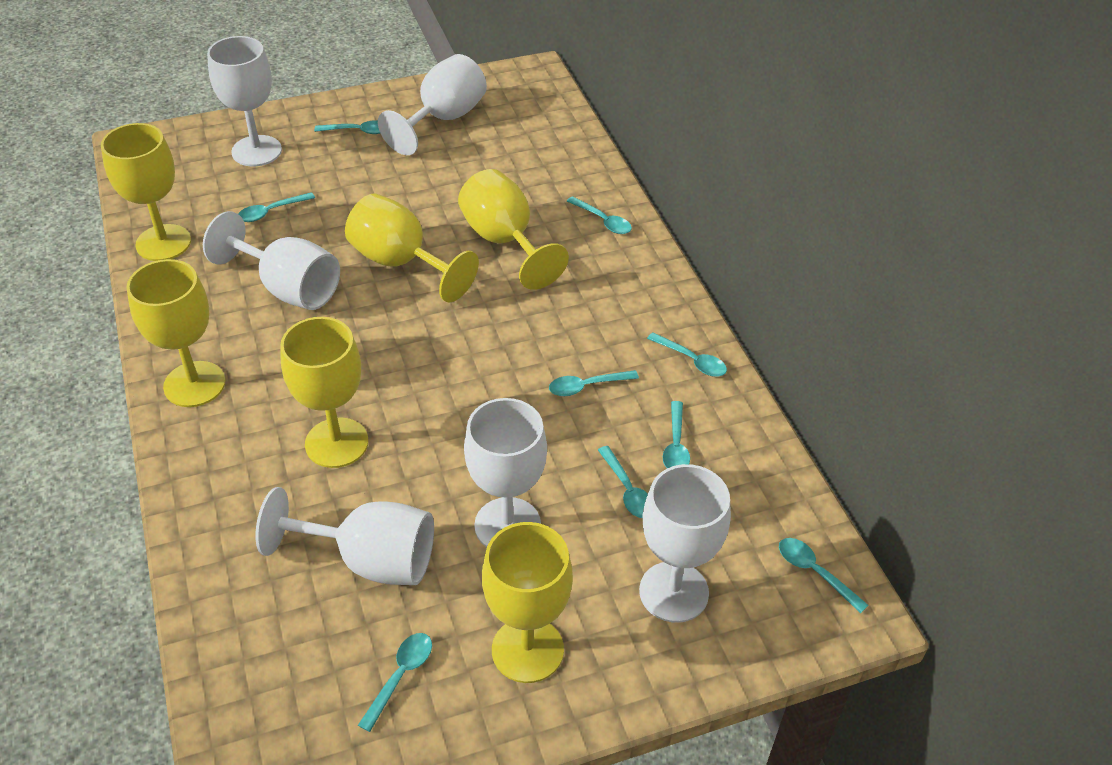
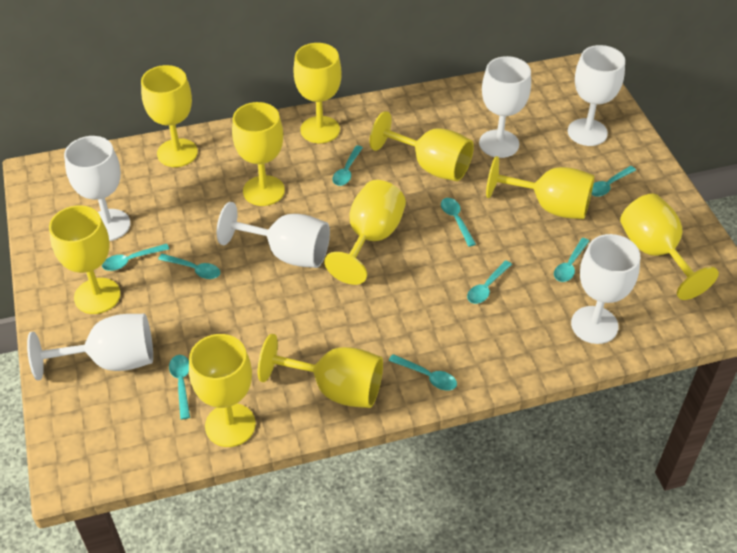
yellow goblet: [101,123,191,261] [126,259,226,407] [280,317,368,468] [345,194,479,302] [458,169,569,290] [482,522,573,683] = 6 -> [49,205,121,314] [141,65,198,167] [189,334,256,447] [232,102,285,206] [257,334,383,408] [294,43,342,143] [324,180,406,285] [370,111,474,181] [486,156,594,219] [620,194,719,300] = 10

